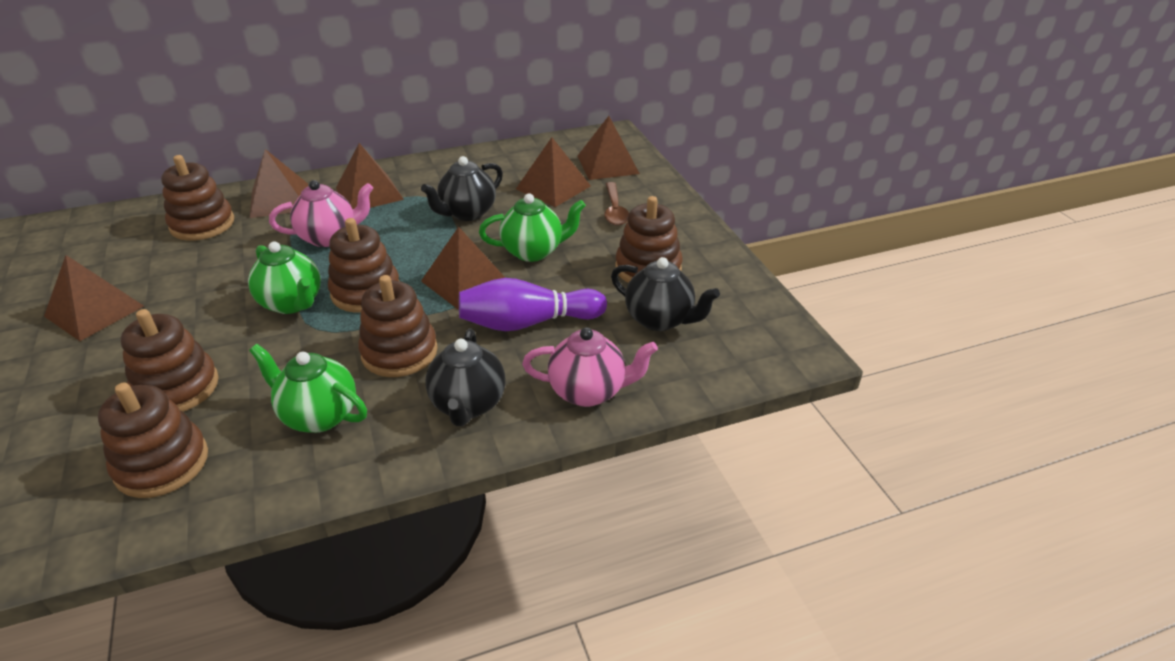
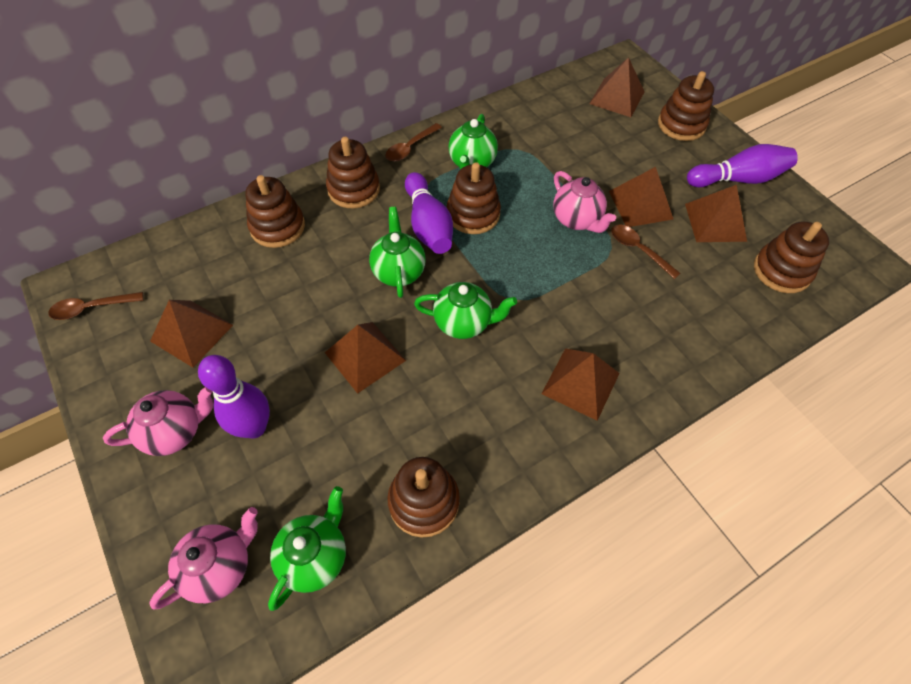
black teapot: [421,156,503,221] [425,329,506,426] [611,257,720,331] = 3 -> none = 0
brown spoon: [604,182,629,226] = 1 -> [48,292,144,320] [385,123,442,161] [611,225,681,279] = 3
green teapot: [248,241,321,314] [249,344,367,433] [479,193,586,262] = 3 -> [268,486,346,611] [369,207,426,298] [414,282,517,339] [448,114,498,169] = 4
pink teapot: [269,180,373,247] [522,327,658,407] = 2 -> [103,387,213,456] [149,507,258,610] [553,171,616,233] = 3
purple bowling pin: [459,278,607,331] = 1 -> [198,355,270,439] [405,172,453,254] [687,144,798,187] = 3

